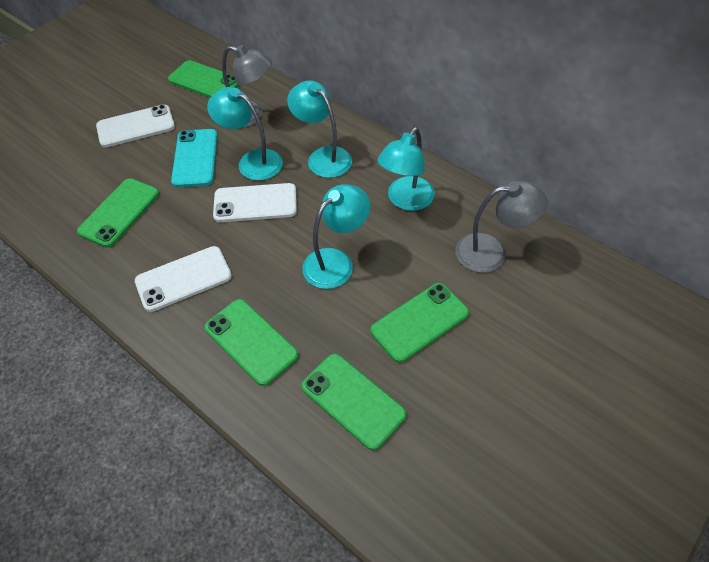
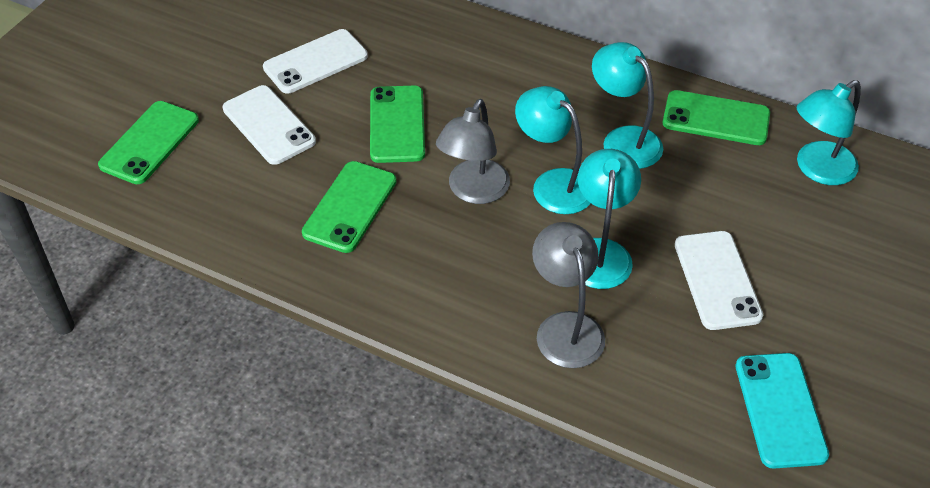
green phone: [77,178,159,248] [168,60,239,98] [205,299,299,386] [301,354,406,450] [371,283,469,363] = 5 -> [98,101,199,184] [302,161,396,253] [370,86,425,163] [663,90,770,145] = 4

